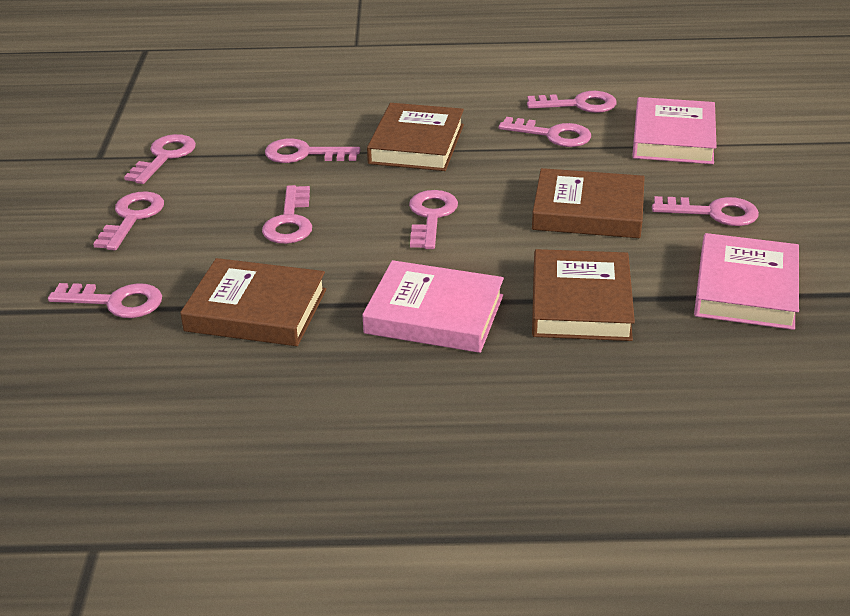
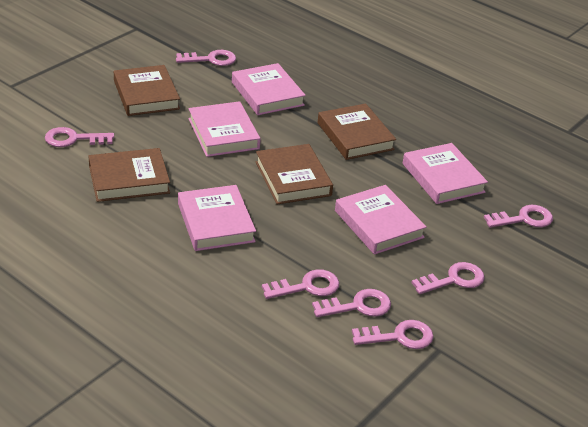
pink book: [362,260,504,353] [632,97,717,164] [694,233,799,330] = 3 -> [178,185,256,251] [188,101,261,157] [232,63,306,115] [335,185,427,255] [403,143,488,204] = 5
pink key: [48,283,162,318] [93,192,164,250] [124,134,196,184] [262,185,312,244] [265,138,360,163] [409,190,458,249] [499,117,591,147] [527,91,617,113] [652,196,759,226] = 9 -> [45,127,114,147] [176,50,236,66] [262,269,339,299] [312,289,391,317] [352,320,434,349] [411,262,485,294] [484,205,553,228] = 7

